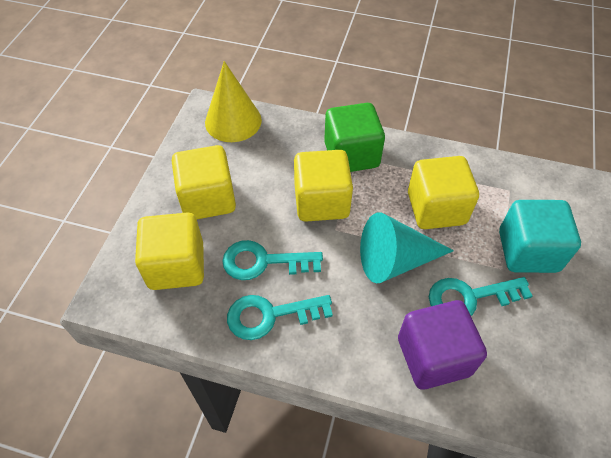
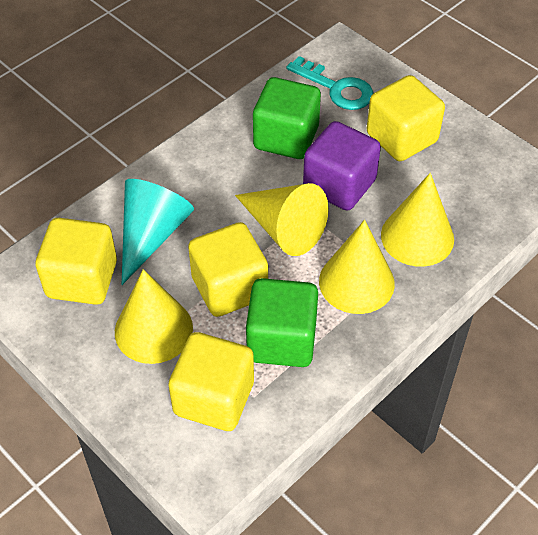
green cube: [324,103,385,172] = 1 -> [246,278,318,367] [253,77,321,159] = 2
turquoise cube: [499,200,581,273] = 1 -> none = 0
turquoise key: [222,240,323,280] [227,295,333,340] [429,277,533,316] = 3 -> [286,56,373,110] = 1
yellow cone: [205,61,262,142] = 1 -> [115,269,193,364] [235,183,329,256] [319,220,395,314] [381,173,454,267] = 4

